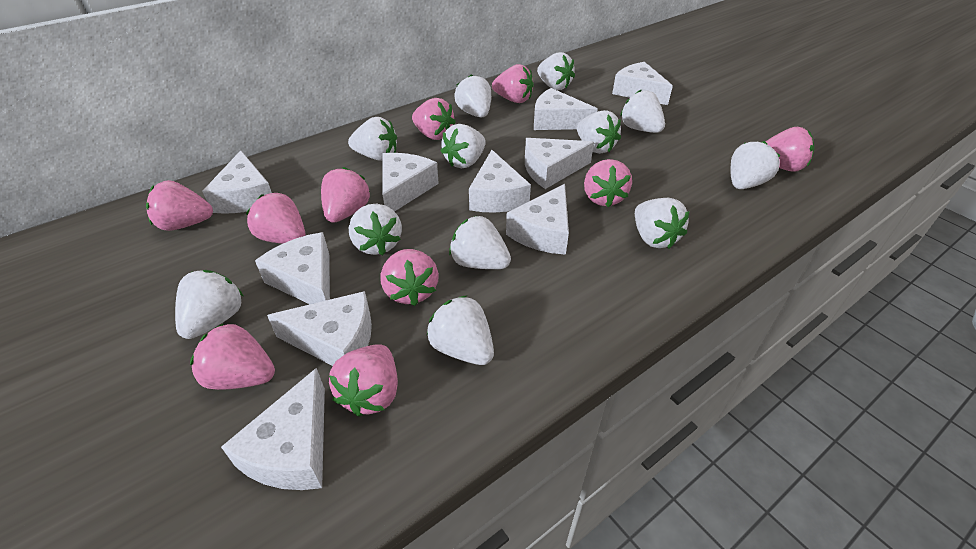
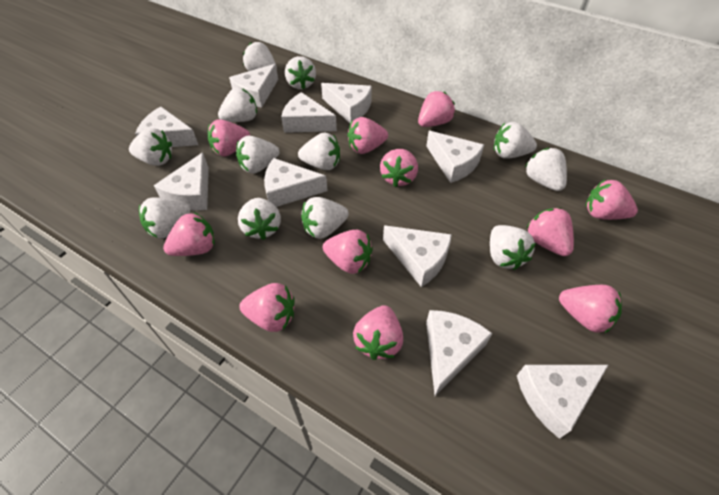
pink strawberry: [146,180,213,231] [190,323,275,390] [246,193,306,244] [321,167,370,223] [329,344,398,417] [381,249,439,306] [412,98,456,140] [492,64,534,103] [584,159,632,207] [765,127,814,172] = 10 -> [163,212,215,256] [208,119,250,157] [239,283,295,332] [323,230,373,274] [348,117,388,154] [353,305,403,360] [380,149,418,187] [418,91,455,127] [527,208,574,256] [559,285,622,333] [586,180,638,220] = 11

